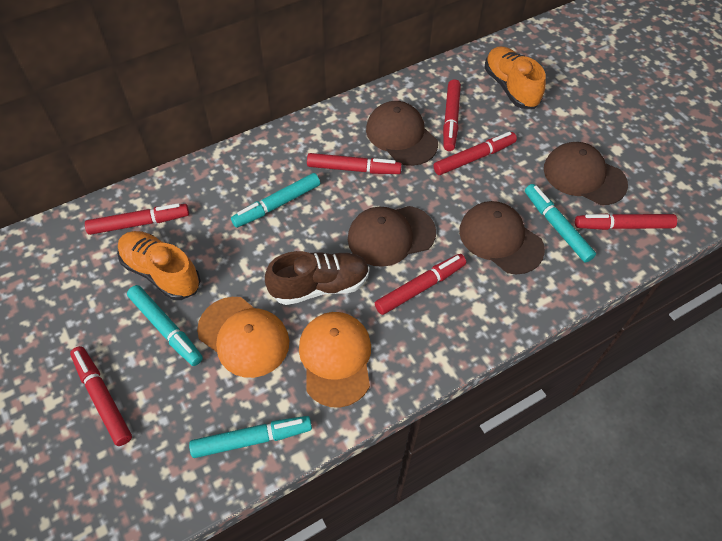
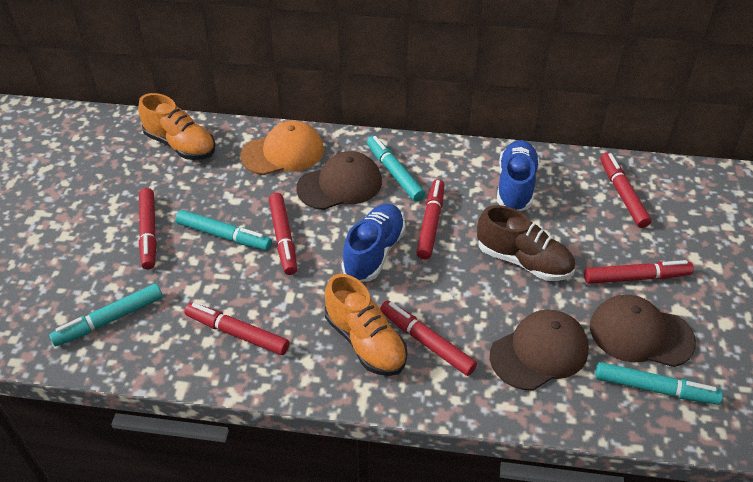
blue shoe: none = 0 -> [341,204,406,282] [497,140,540,211] = 2
brown cap: [348,206,436,267] [366,101,438,166] [459,201,545,274] [544,142,628,205] = 4 -> [296,151,382,210] [490,310,589,391] [590,295,696,367] = 3
orange cap: [197,297,289,378] [299,312,371,408] = 2 -> [240,121,324,175] = 1

